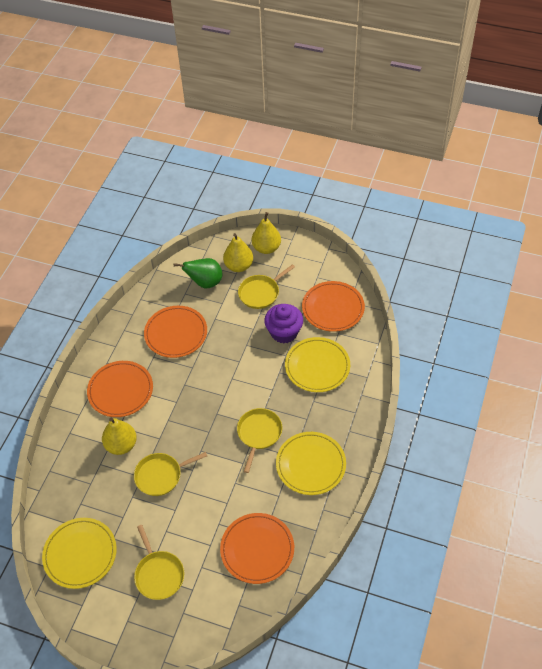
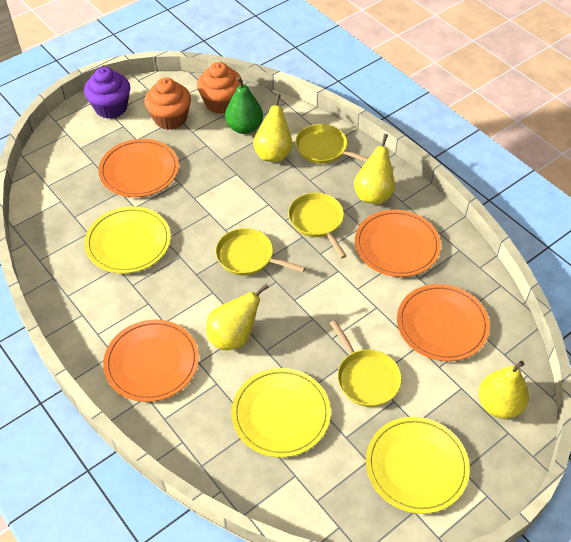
orange cupcake: none = 0 -> [144,78,191,130] [197,62,243,114] = 2
yellow pear: [102,418,137,455] [223,233,253,272] [252,212,281,254] = 3 -> [206,284,269,350] [253,94,293,162] [354,134,395,205] [478,361,529,419] = 4

